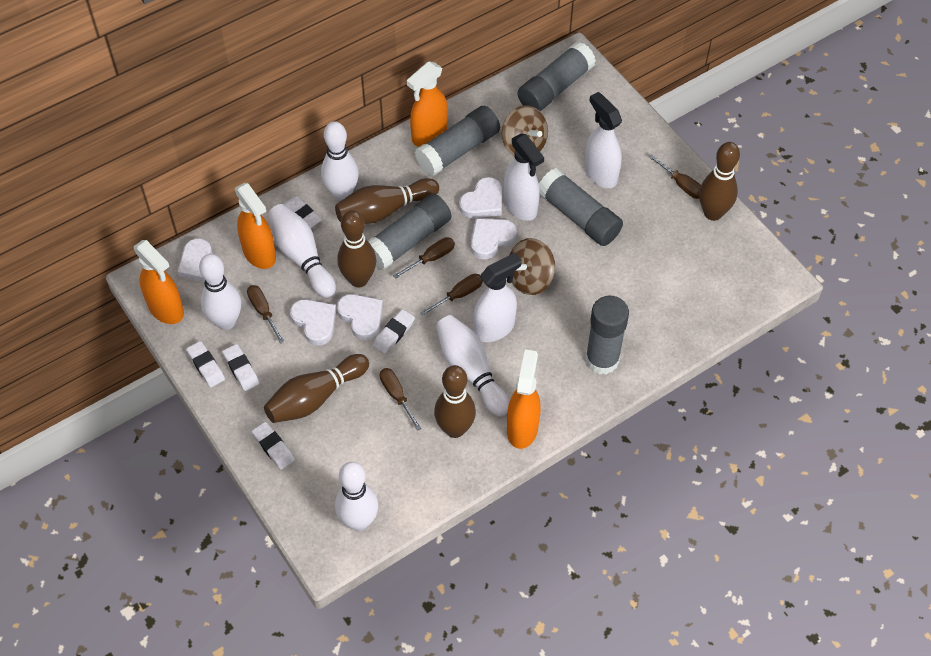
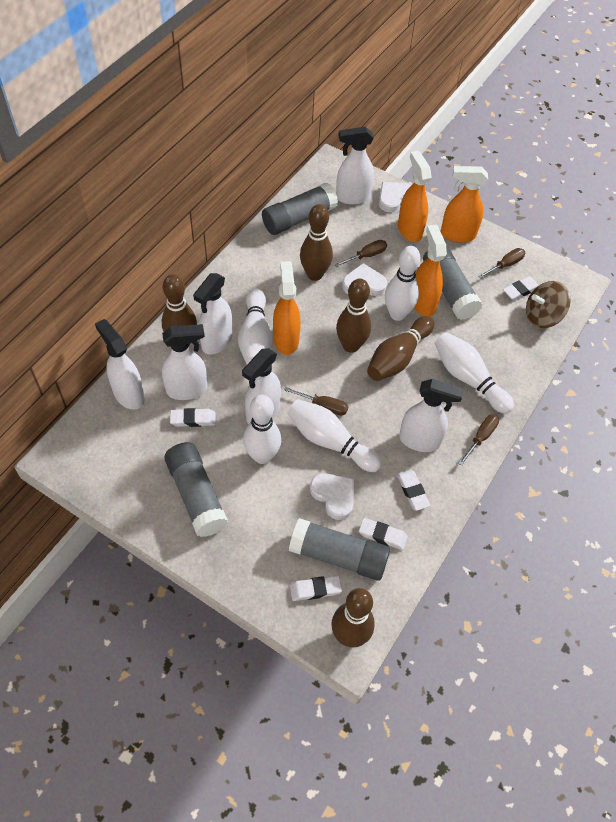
brown screwdriver: [247,285,285,344] [380,368,422,431] [393,237,455,279] [420,274,483,316] [649,154,701,199] = 5 -> [284,387,348,416] [334,240,387,267] [458,414,499,466] [478,248,526,279] = 4
brown spinning top: [502,105,548,156] [509,238,555,295] = 2 -> [526,281,571,328] = 1
grey glue stick: [368,194,451,270] [415,106,500,176] [518,42,596,111] [539,168,623,246] [585,296,629,375] = 5 -> [164,442,228,537] [262,183,338,235] [289,518,390,581] [423,246,483,320] = 4
white heart: [178,238,224,282] [290,299,336,345] [337,294,383,340] [459,177,502,218] [471,219,517,259] = 5 -> [310,473,354,520] [342,263,387,296] [379,182,412,212] = 3
white spray bottle: [473,253,522,342] [504,134,544,221] [584,92,622,188] = 3 -> [95,319,145,410] [162,324,207,400] [193,273,232,354] [242,348,281,424] [336,127,374,205] [399,379,464,452] = 6

